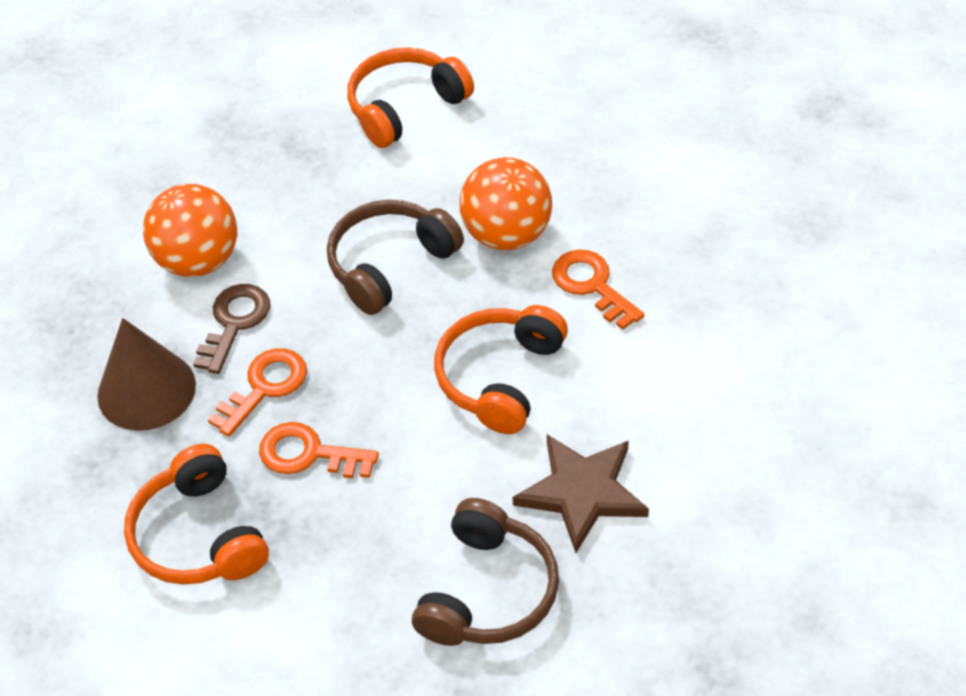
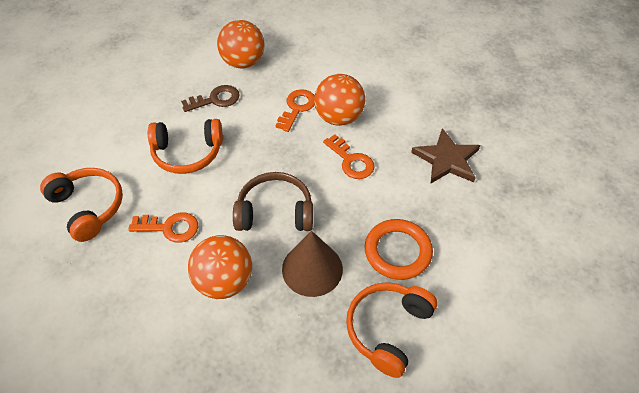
brown headphones: [327,200,464,315] [412,498,559,646] = 2 -> [233,172,313,231] = 1
orange ball: [143,184,237,277] [460,157,552,250] = 2 -> [188,235,252,299] [217,20,264,69] [314,74,365,126] = 3
orange ring: none = 0 -> [365,219,433,280] = 1

